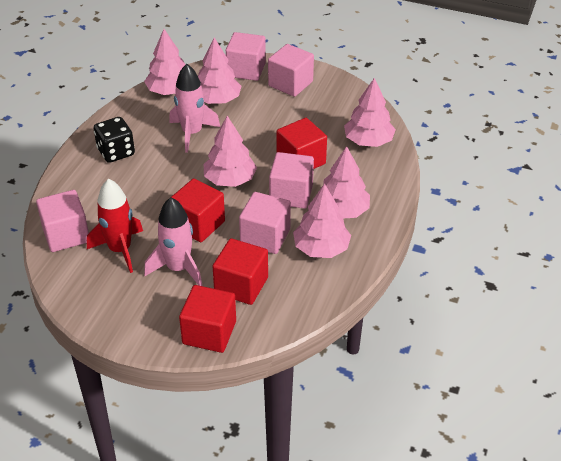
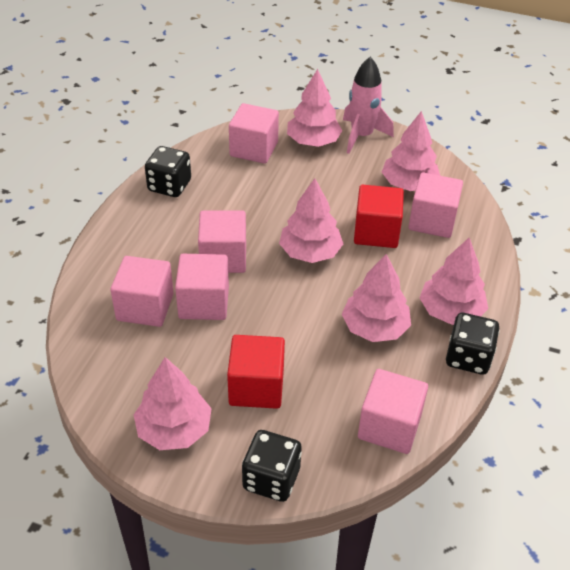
black dice: [94,117,135,163] = 1 -> [145,146,191,197] [242,430,302,502] [446,313,500,375] = 3
pink cube: [36,190,89,252] [226,32,266,81] [239,192,291,254] [268,44,314,97] [269,152,314,209] = 5 -> [110,256,174,327] [175,254,229,320] [198,210,246,273] [229,103,279,164] [358,369,428,454] [408,172,463,238] = 6
pink rocket: [144,197,202,286] [169,64,220,153] = 2 -> [343,57,394,154] = 1
red cube: [171,178,225,242] [179,285,236,353] [212,238,268,305] [277,118,327,169] = 4 -> [227,335,285,409] [354,185,404,248] = 2
red rocket: [87,179,143,273] = 1 -> none = 0

